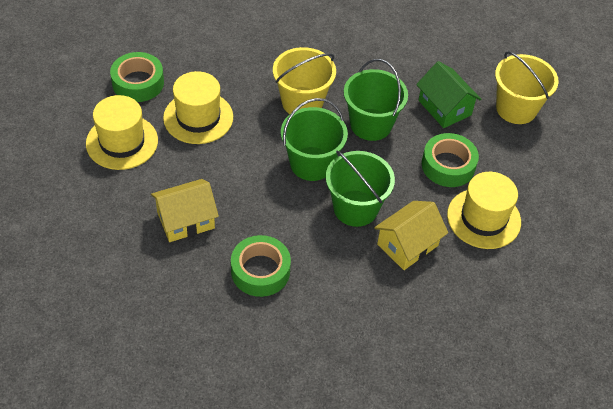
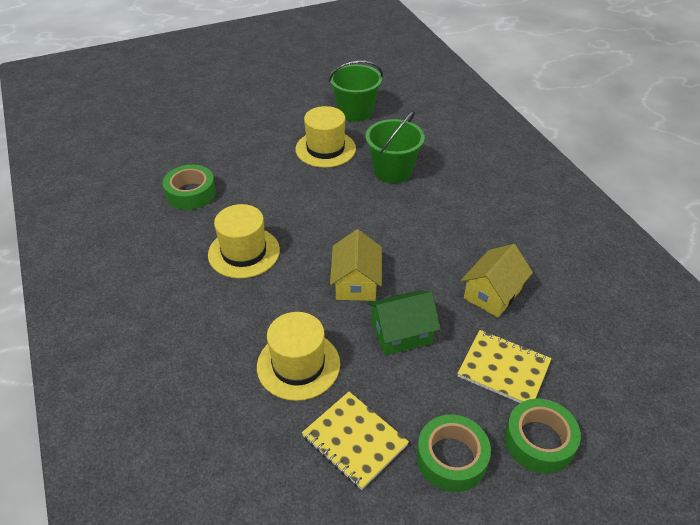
green bucket: [281,98,348,181] [326,150,395,227] [344,59,408,141] = 3 -> [329,61,383,122] [366,111,425,183] = 2
yellow bucket: [273,47,336,114] [495,51,559,124] = 2 -> none = 0
yellow notebook: none = 0 -> [302,392,409,490] [457,330,552,403] = 2

